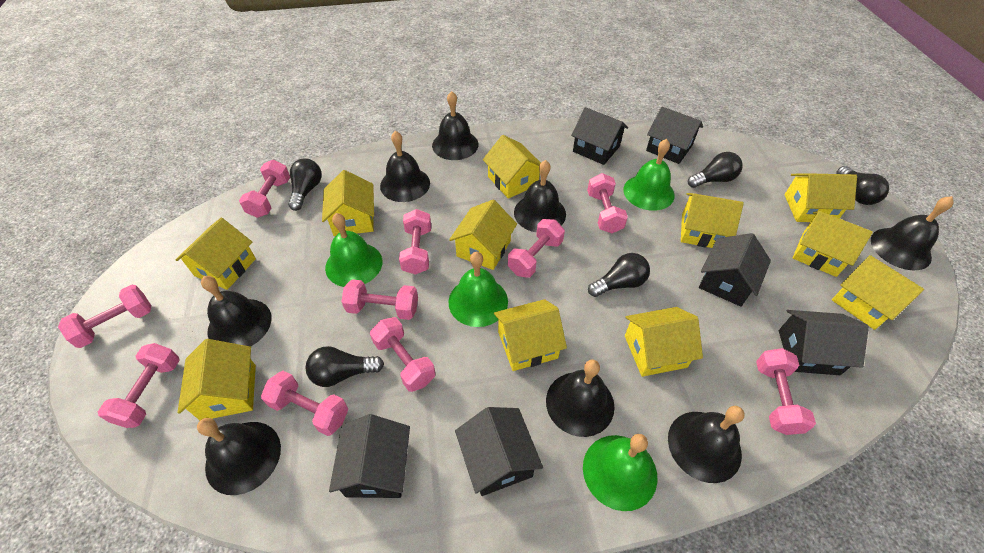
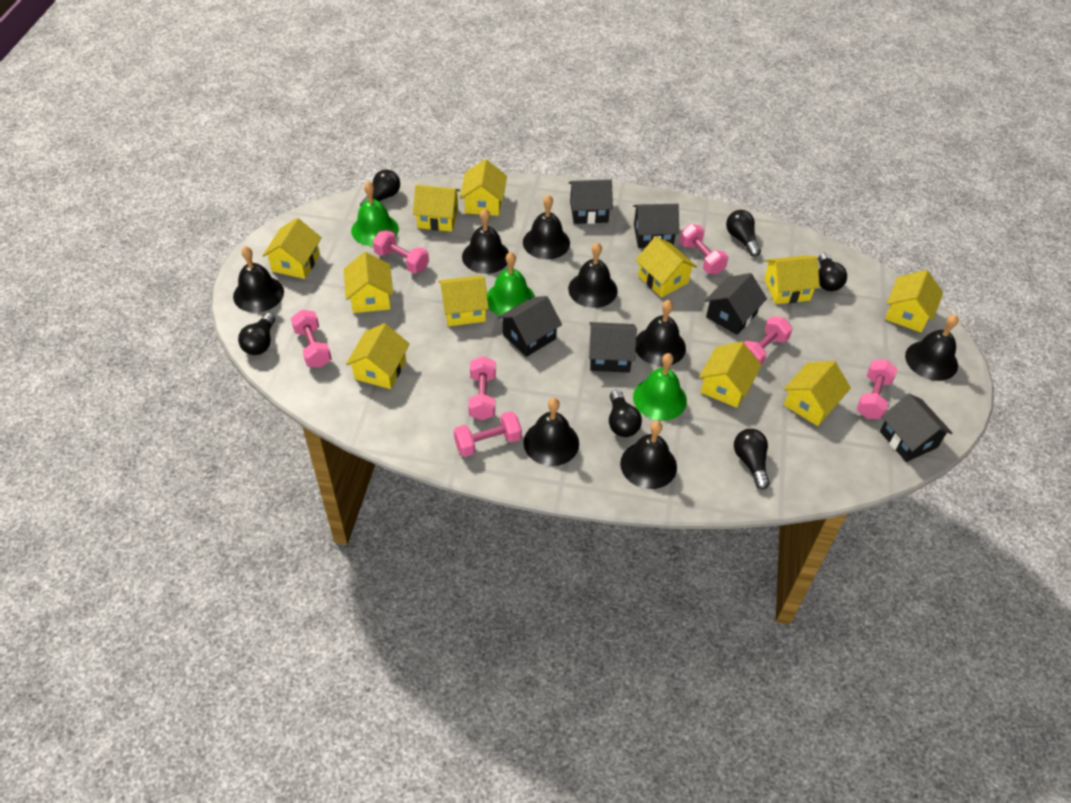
black light bulb: [288,158,322,211] [305,346,384,387] [588,253,650,297] [688,152,743,188] [836,166,889,205] = 5 -> [238,313,275,355] [360,169,400,207] [609,390,642,437] [726,210,761,257] [734,429,770,489] [818,253,847,291] = 6
green bell: [325,213,382,287] [448,252,508,327] [583,434,657,511] [623,139,675,211] = 4 -> [351,182,399,246] [487,252,535,316] [633,353,687,421] = 3
pink dumbbell: [58,285,151,348] [98,343,180,428] [239,160,290,218] [261,371,348,436] [341,279,418,320] [370,317,436,392] [399,209,431,275] [508,219,565,278] [587,173,628,233] [756,348,816,435] = 10 -> [291,310,332,368] [373,230,429,274] [454,411,522,457] [469,356,496,420] [680,224,729,274] [744,316,792,365] [857,360,898,419] = 7

